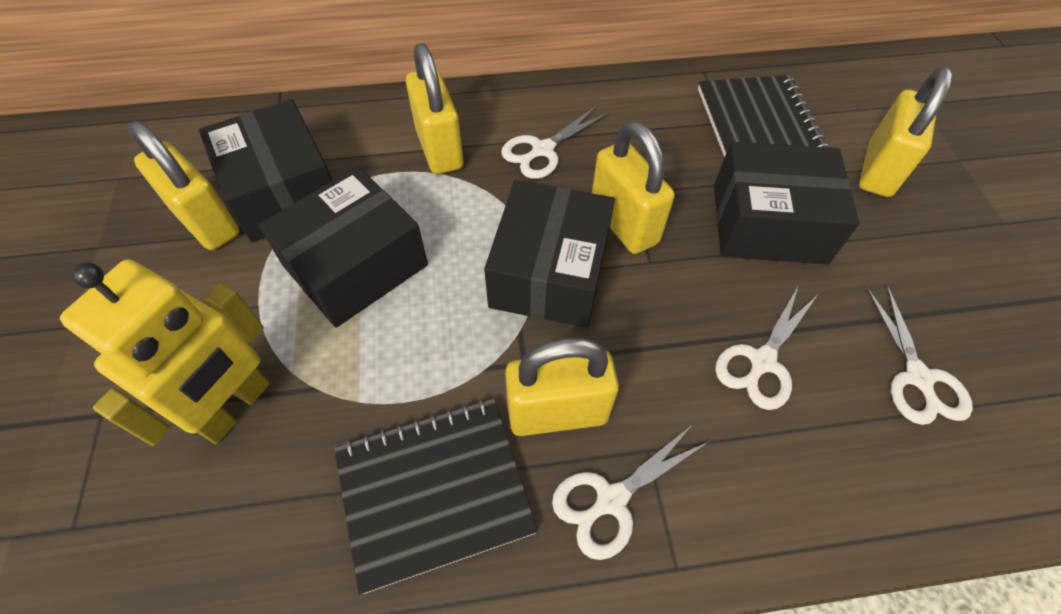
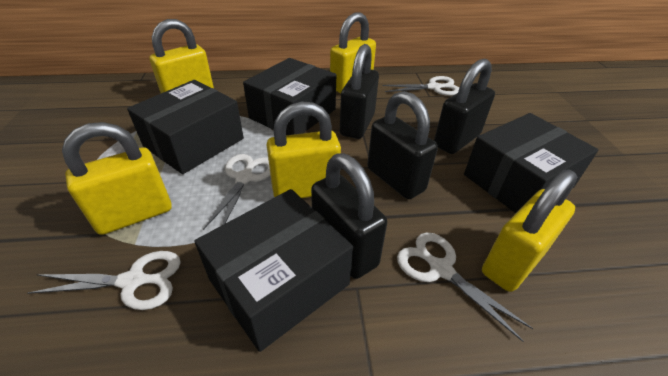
black notebook: [334,399,538,595] [698,75,829,158] = 2 -> none = 0
black padlock: none = 0 -> [311,153,387,279] [340,44,379,139] [367,91,438,199] [434,59,495,154] = 4
yellow robot: [60,259,270,446] = 1 -> none = 0

